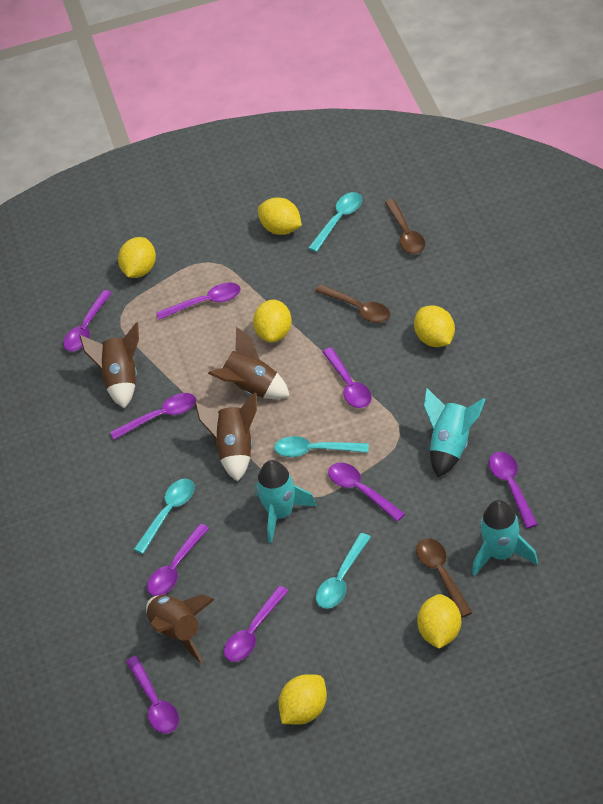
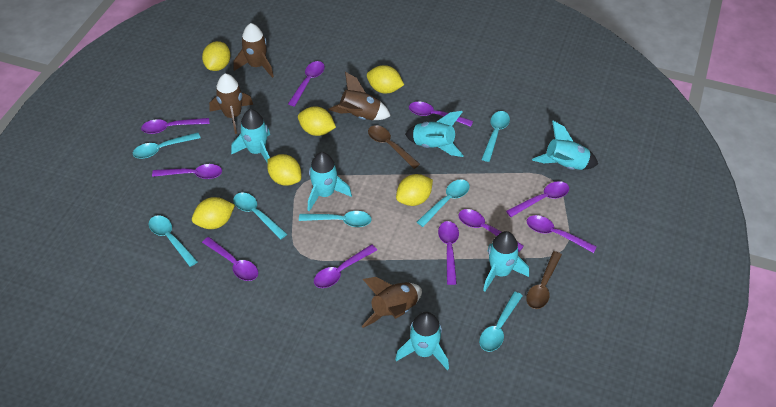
brown spoon: [315,284,390,323] [385,199,425,254] [416,538,473,618] = 3 -> [368,125,420,169] [526,251,562,309] = 2
purple spoon: [63,290,112,351] [110,393,196,440] [126,656,179,734] [147,524,209,596] [156,282,241,320] [224,586,289,662] [322,347,372,408] [328,463,405,522] [489,452,538,529] = 9 -> [141,118,210,134] [152,164,222,179] [202,237,258,281] [288,61,325,107] [314,244,377,288] [409,102,473,127] [438,221,459,285] [459,209,524,252] [506,181,569,217] [527,215,597,253] = 10
turquoise rocket: [255,460,317,543] [424,388,486,478] [472,500,538,576] = 3 -> [231,109,270,162] [308,152,352,211] [395,312,449,370] [405,111,464,157] [483,231,529,291] [532,121,598,170] = 6
turquoise spoon: [133,479,195,554] [274,436,369,457] [308,192,362,252] [316,533,371,609] = 4 -> [133,133,200,159] [149,215,198,267] [233,192,287,239] [299,211,372,227] [417,179,470,227] [479,292,523,352] [481,111,510,162] = 7

